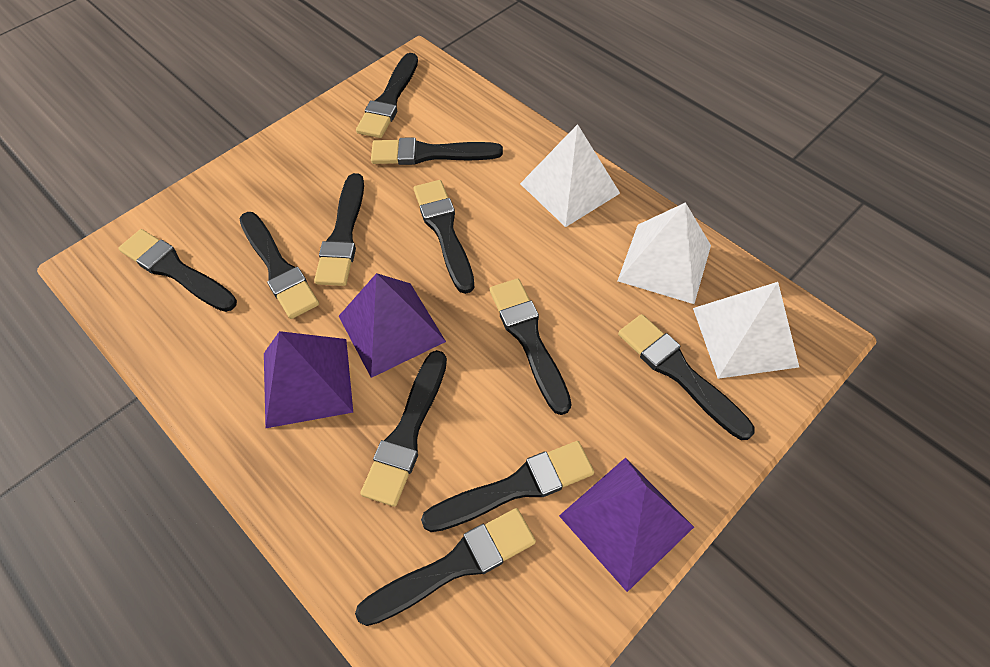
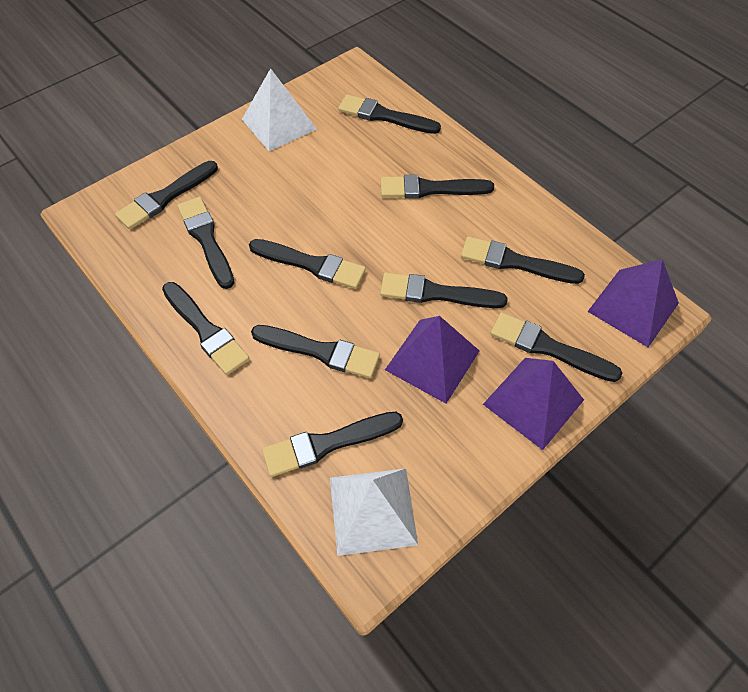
white pyramid: [520,124,620,227] [618,202,711,304] [693,282,799,379] = 3 -> [242,68,317,151] [330,468,418,556] = 2

